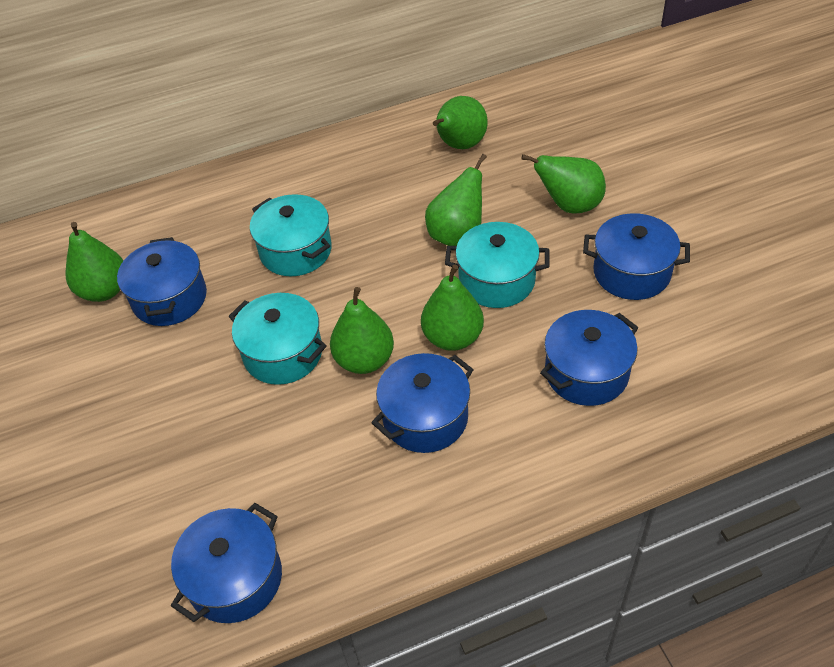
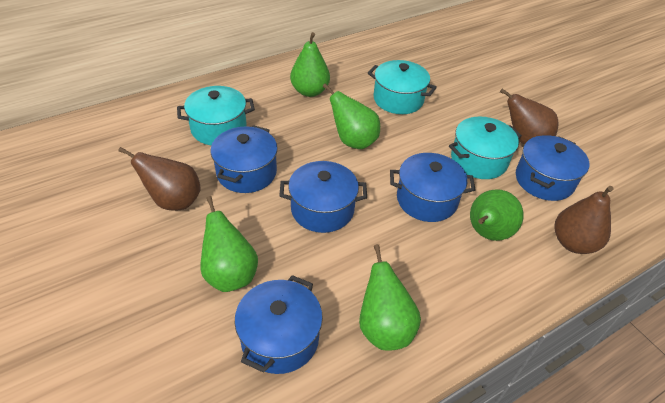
brown pear: none = 0 -> [118,147,201,211] [500,89,558,145] [555,186,614,254] = 3
green pear: [66,222,123,302] [330,287,394,374] [421,265,484,351] [425,154,487,246] [433,96,488,149] [521,154,606,214] = 6 -> [201,196,258,292] [290,32,330,97] [323,84,380,149] [359,244,421,351] [470,189,524,241] = 5

